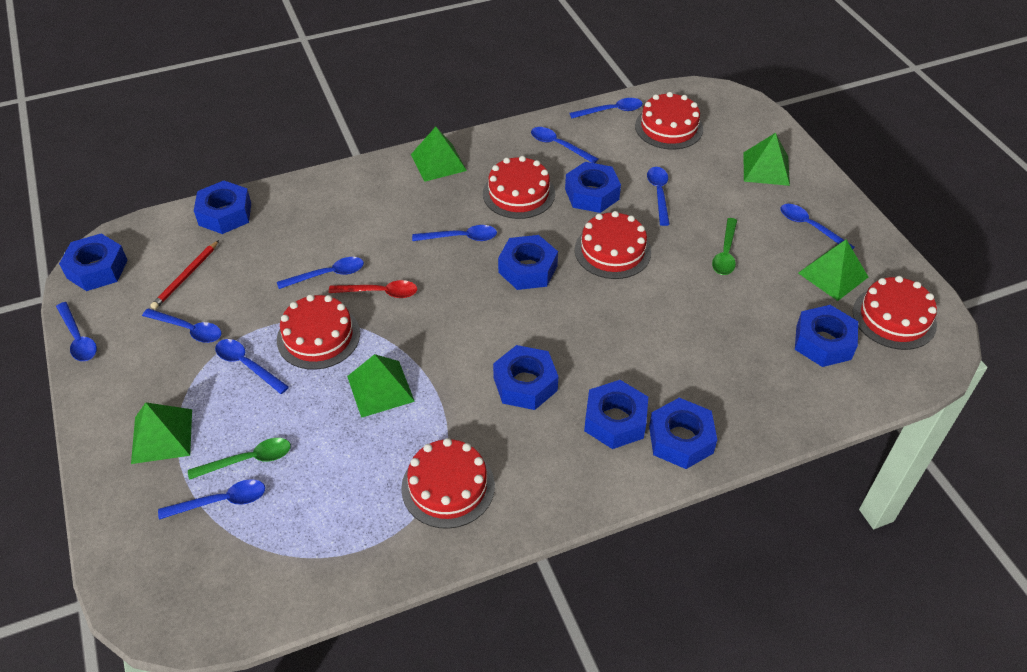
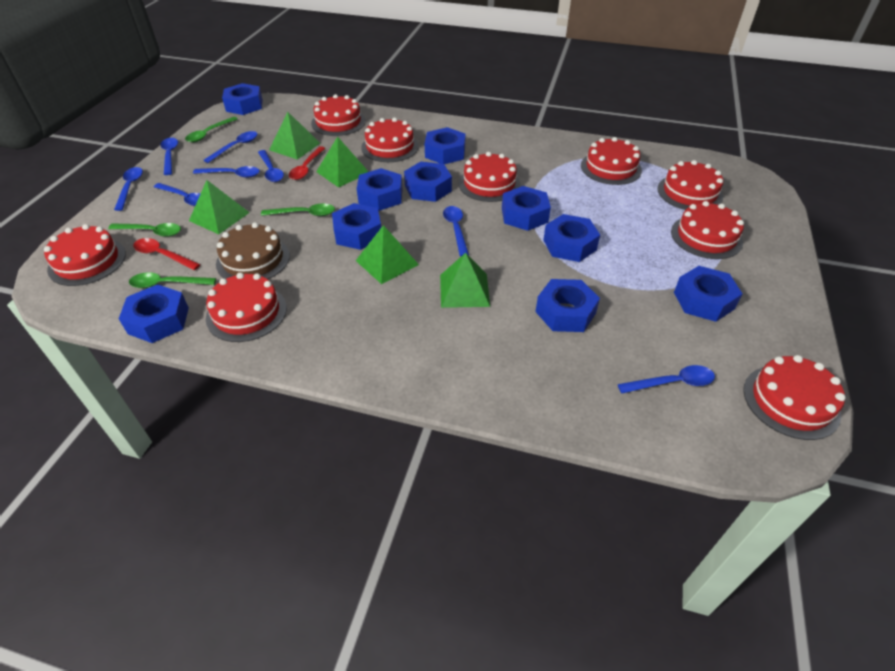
blue nut: [59,233,128,291] [194,180,251,234] [493,345,559,410] [498,235,558,290] [565,162,621,213] [584,380,648,449] [649,398,717,469] [795,305,858,367] = 8 -> [119,284,189,343] [222,83,263,115] [332,203,381,250] [357,168,403,211] [404,162,452,202] [425,127,466,164] [502,186,551,231] [535,279,600,332] [543,214,600,262] [674,266,742,322] = 10
blue spoon: [56,302,97,361] [142,308,221,343] [158,479,265,520] [215,339,289,394] [277,257,364,289] [412,225,497,241] [531,127,598,163] [570,98,643,118] [647,167,670,226] [781,204,855,250] = 10 -> [114,167,143,211] [154,183,201,206] [160,138,178,175] [193,166,260,178] [204,131,258,163] [258,150,284,182] [443,206,469,256] [618,365,715,393] = 8
brown cake: none = 0 -> [216,222,290,279] = 1
green spoon: [188,438,291,480] [712,218,737,275] = 2 -> [108,223,181,237] [129,272,216,288] [185,117,238,142] [261,203,335,216] = 4
red cake: [277,294,360,370] [401,438,495,529] [483,156,555,219] [575,211,651,279] [635,92,703,149] [853,276,937,350] = 6 -> [44,224,126,286] [206,273,287,342] [311,94,366,136] [361,118,419,162] [459,152,521,202] [581,137,642,185] [657,160,723,210] [671,201,744,259] [743,355,845,440] = 9
red pencil: [150,240,219,309] = 1 -> none = 0
red spoon: [329,280,418,298] = 1 -> [133,238,200,270] [289,146,325,180] = 2

